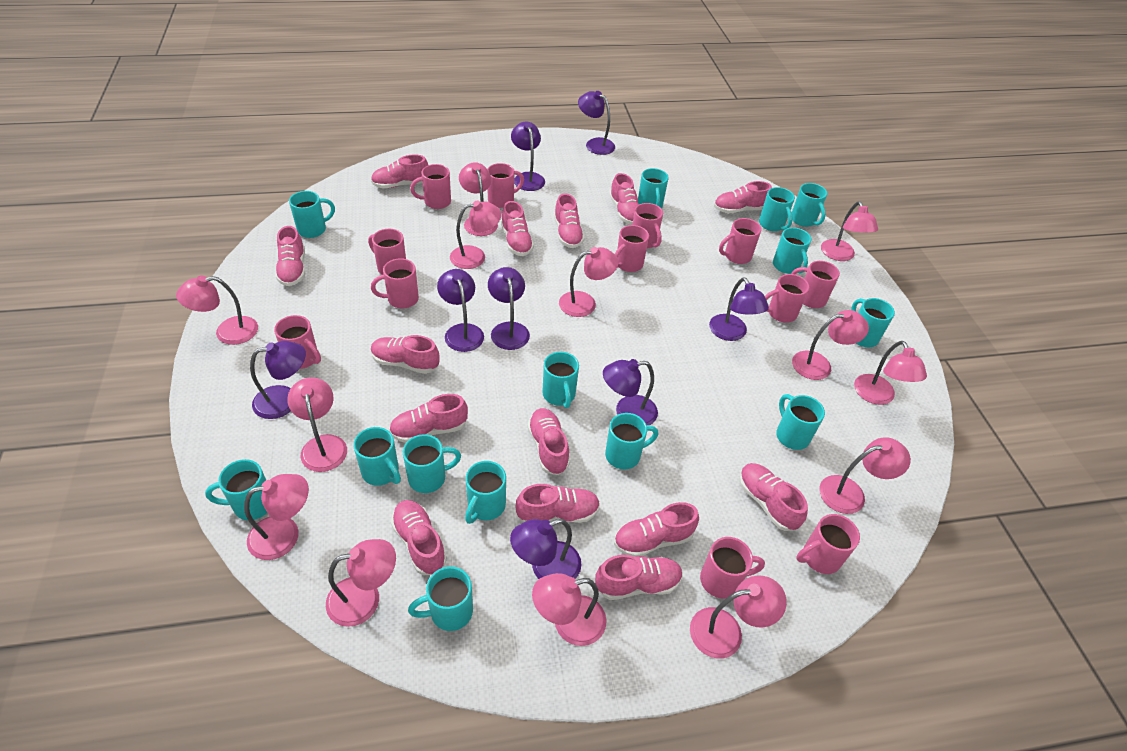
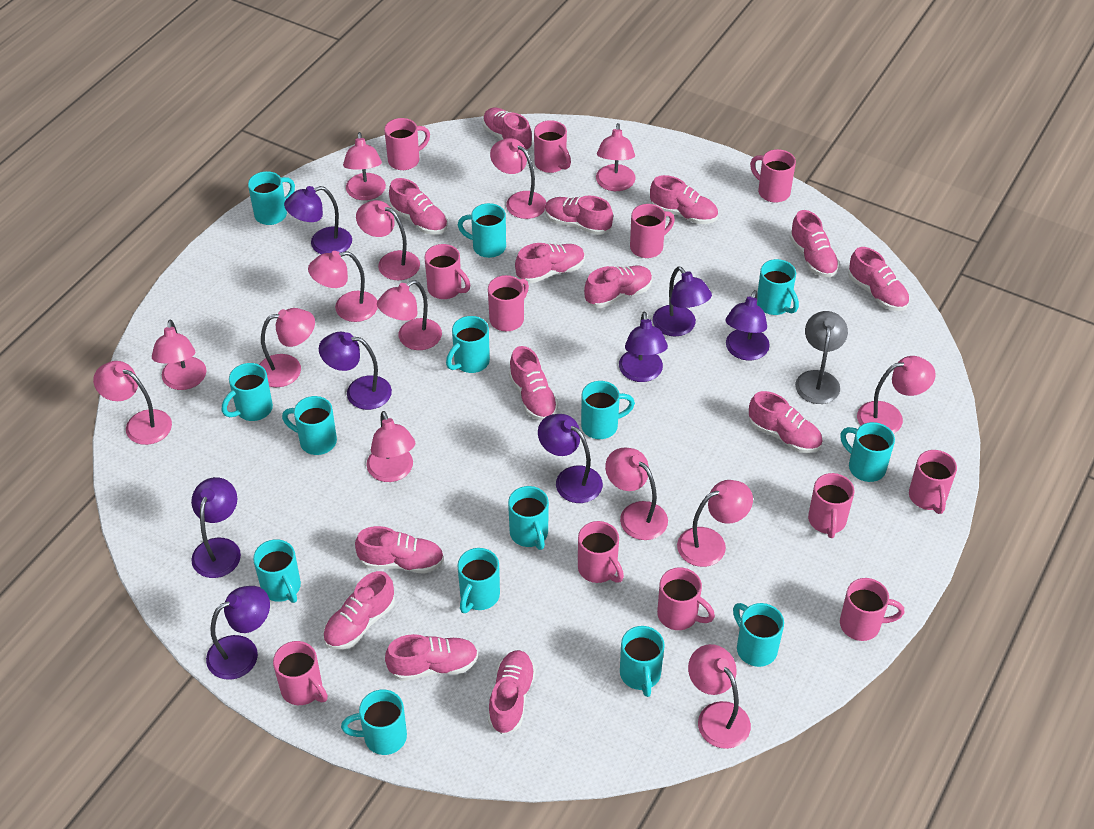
grey lamp: none = 0 -> [795,311,848,404] = 1
pink lamp: [176,275,258,345] [244,474,309,560] [287,377,347,472] [326,539,396,627] [450,200,502,269] [459,162,498,236] [532,573,607,646] [559,247,619,317] [690,576,787,659] [792,310,869,380] [819,437,911,514] [821,201,878,261] [854,341,927,405] = 13 -> [93,361,172,445] [152,319,206,390] [259,308,315,387] [308,251,378,322] [343,132,386,200] [356,200,420,280] [367,411,415,482] [377,280,442,350] [490,138,546,219] [596,123,636,191] [605,448,668,540] [677,480,753,567] [688,644,751,749] [857,356,936,434] = 14

